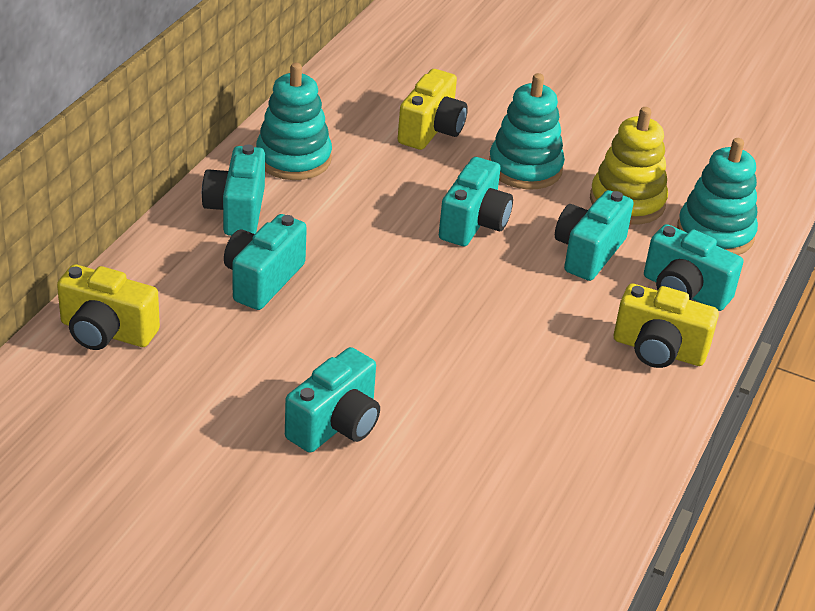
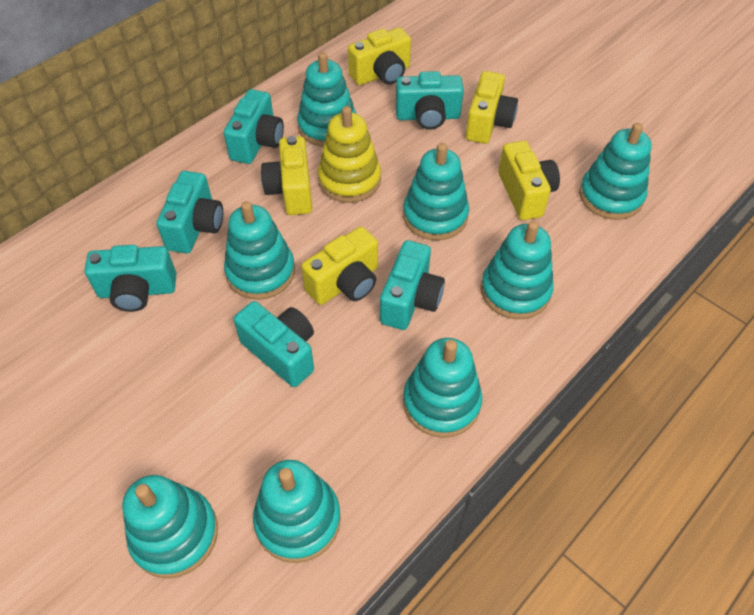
turquoise stacking toy: [256,63,332,180] [489,73,565,189] [677,138,758,255] = 3 -> [122,475,218,579] [224,201,295,300] [253,460,341,563] [297,52,356,147] [403,143,469,240] [403,338,482,438] [481,221,554,319] [579,123,652,220] = 8
yellow camera: [57,264,160,350] [398,69,468,150] [614,284,719,368] = 3 -> [261,136,312,215] [301,227,378,305] [348,27,411,85] [466,71,518,144] [498,141,560,220] = 5

